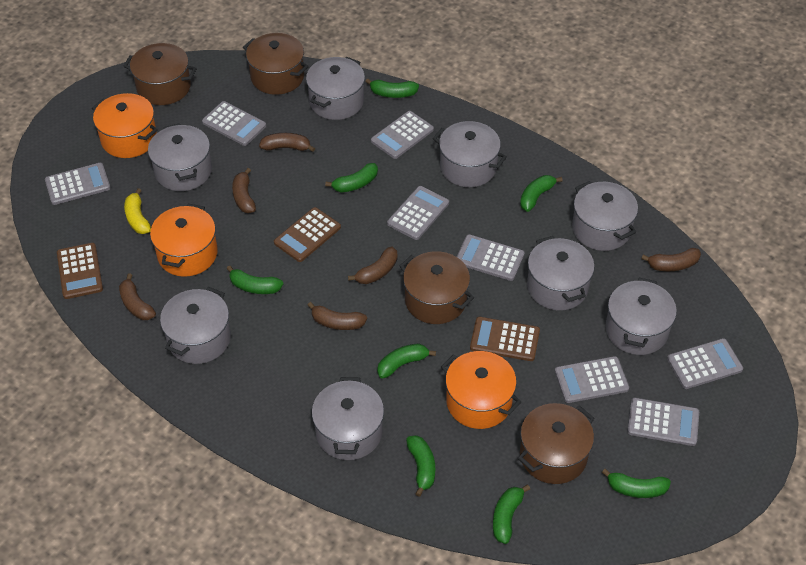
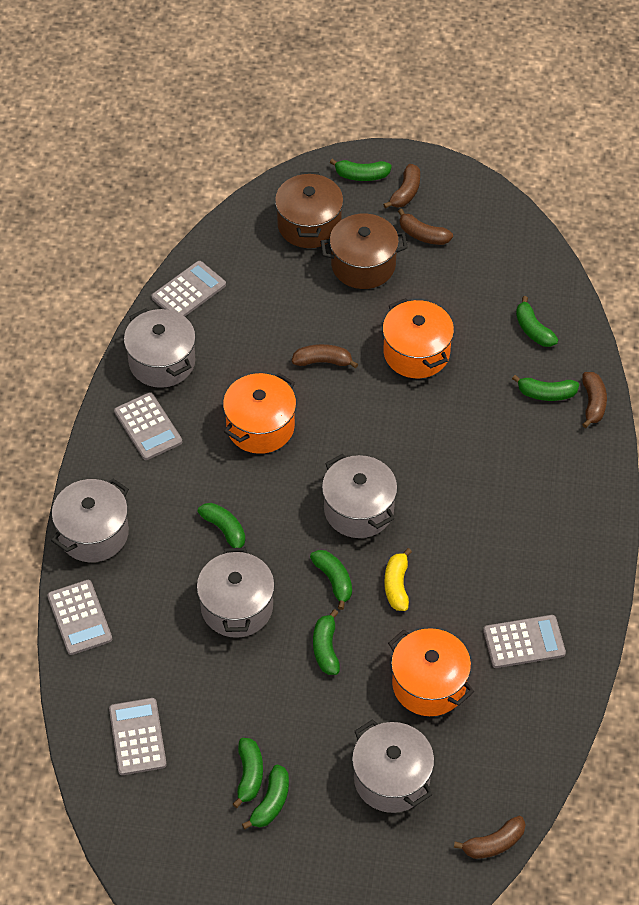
brown banana: [119,274,156,320] [232,168,256,213] [259,133,315,152] [308,302,367,330] [348,247,398,284] [641,248,701,271] = 6 -> [292,344,358,368] [383,164,420,208] [398,209,453,245] [454,816,526,859] [582,372,607,428] = 5
brown calculator: [57,243,103,299] [274,207,341,262] [470,317,540,361] = 3 -> none = 0
brown pot: [123,43,197,105] [243,33,309,95] [400,251,474,324] [518,403,594,484] = 4 -> [275,172,343,248] [321,213,408,289] = 2
grey calculator: [45,163,110,205] [202,101,266,146] [371,111,434,159] [387,186,449,240] [457,234,525,281] [555,356,629,403] [628,398,699,446] [667,338,743,389] = 8 -> [47,580,112,655] [109,698,167,775] [114,392,182,460] [151,261,226,316] [483,615,566,668] = 5
grey pot: [148,123,212,191] [160,287,231,364] [306,57,365,120] [312,377,384,460] [433,121,507,187] [527,236,595,311] [572,181,638,251] [605,278,677,355] = 8 -> [51,479,129,562] [124,308,196,388] [197,548,275,638] [322,454,398,538] [352,719,434,813] = 5

